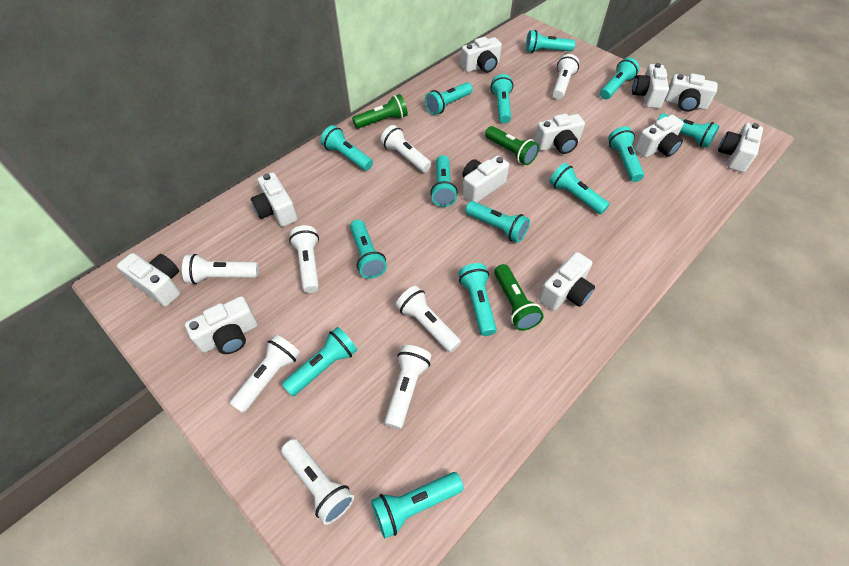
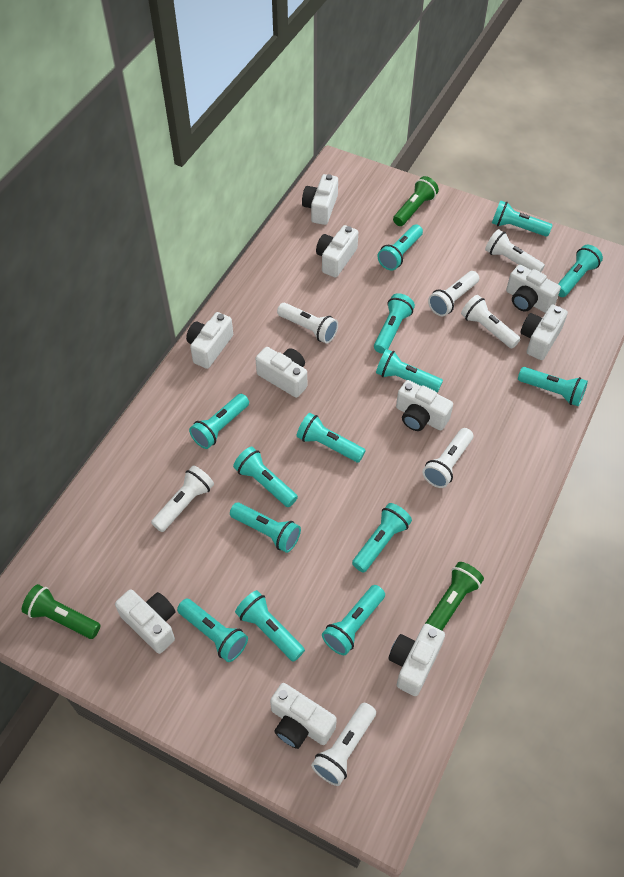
white camera: [117,253,180,307] [185,296,258,354] [251,172,297,227] [461,37,502,73] [462,156,509,202] [534,113,585,154] [539,252,595,311] [632,63,669,108] [634,115,684,158] [665,73,718,112] [718,123,763,172] = 11 -> [115,589,175,654] [186,312,233,369] [255,347,307,398] [270,683,337,749] [302,174,338,225] [316,225,358,278] [389,624,445,696] [396,380,453,431] [506,265,561,313] [521,305,568,360] = 10
white flashlight: [182,254,259,284] [230,334,300,413] [281,439,354,525] [289,225,319,293] [380,125,432,172] [384,345,431,429] [396,286,461,353] [552,54,579,99] = 8 -> [151,466,214,532] [277,303,338,343] [311,703,376,786] [422,428,473,488] [428,271,479,316] [461,295,520,349] [485,229,545,272] = 7

